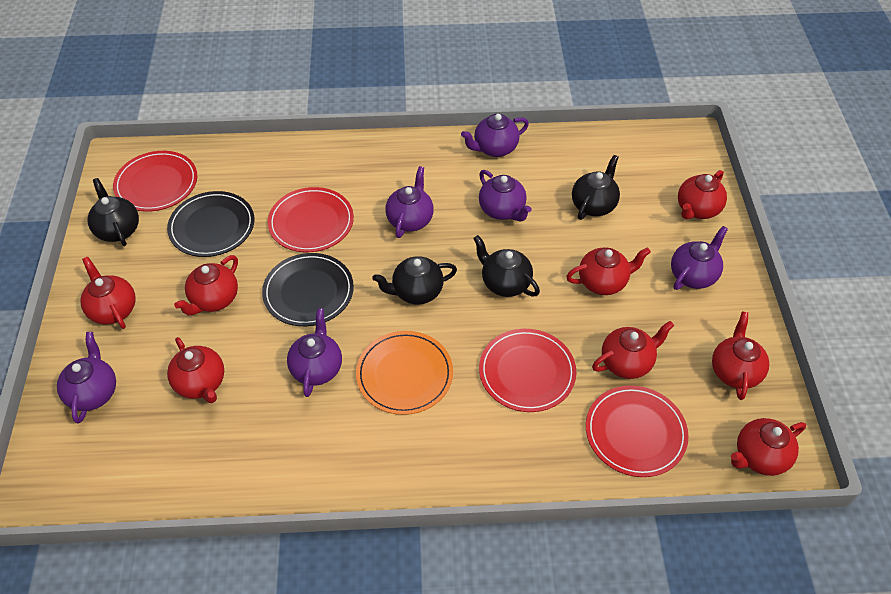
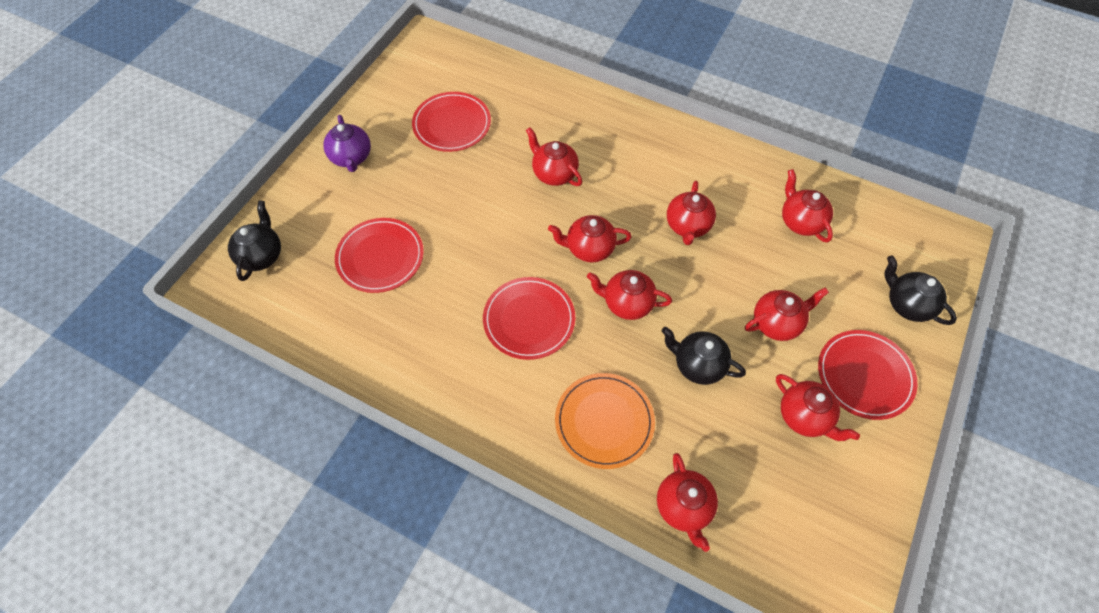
black plate: [167,191,254,257] [262,253,354,326] = 2 -> none = 0
black teapot: [87,178,139,246] [372,256,457,305] [473,235,540,297] [572,155,620,220] = 4 -> [228,201,281,281] [661,327,746,385] [884,255,957,325] = 3
purple teapot: [57,332,116,423] [287,308,342,397] [385,166,434,238] [461,114,529,157] [479,170,532,222] [671,226,728,290] = 6 -> [323,115,371,172] = 1

